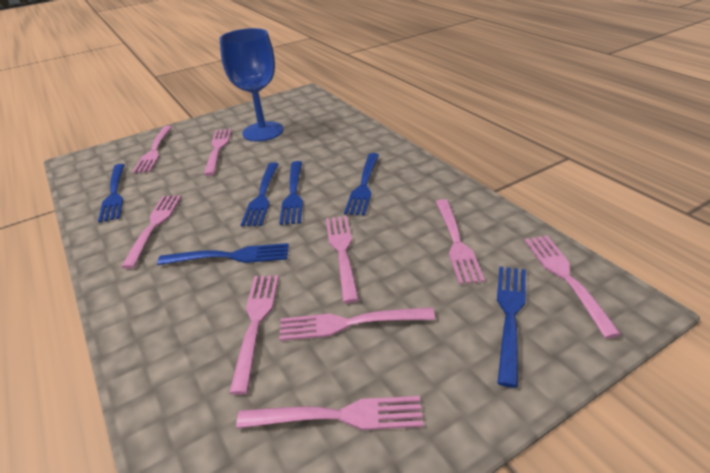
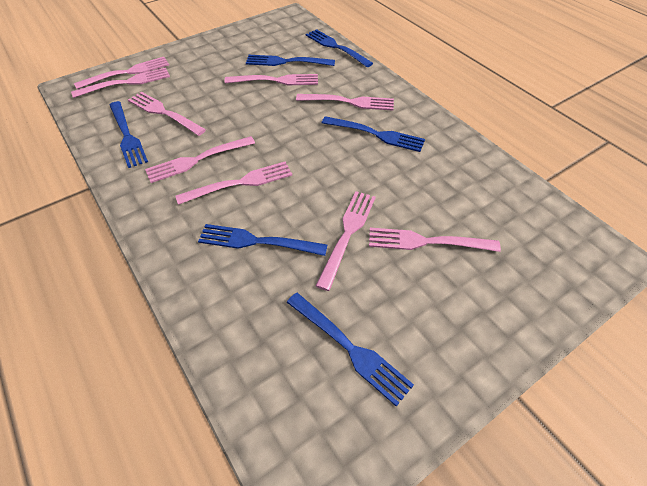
blue goblet: [220,28,283,142] = 1 -> none = 0

